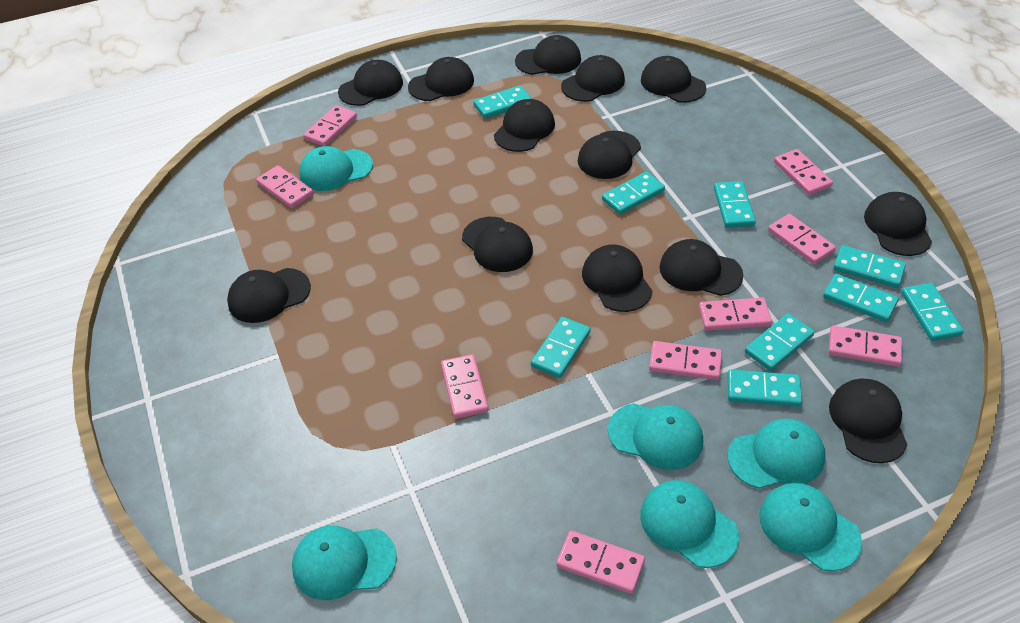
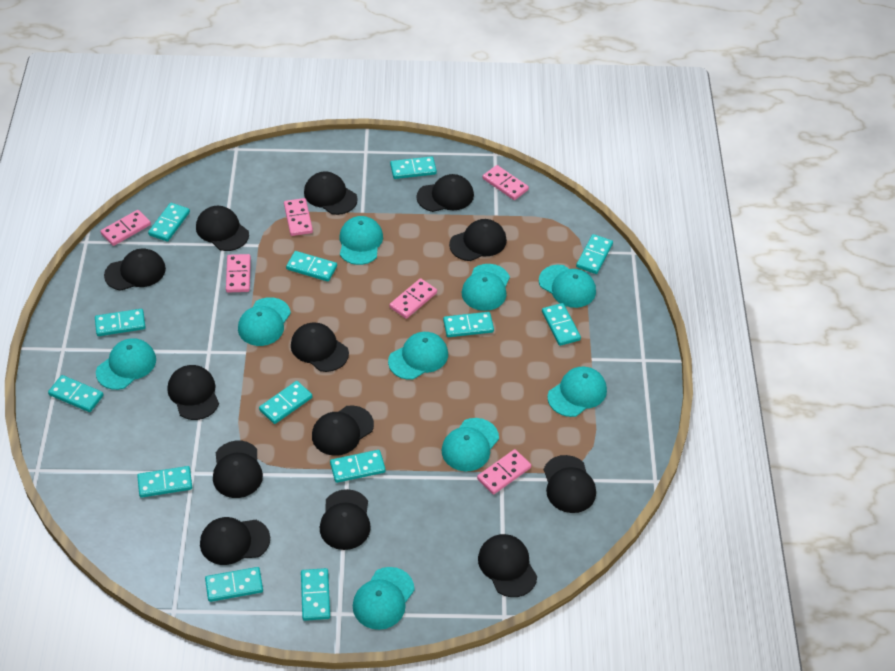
pink domino: [256,165,314,208] [303,105,357,146] [441,354,489,419] [556,531,645,594] [649,341,722,380] [699,298,772,331] [768,214,836,265] [774,149,833,195] [829,326,902,367] = 9 -> [100,210,151,246] [226,254,251,293] [284,198,313,236] [389,278,437,319] [477,449,531,494] [483,165,529,200] = 6
turquoise cap: [292,526,397,600] [299,146,373,191] [608,403,703,470] [640,480,739,568] [728,419,825,489] [759,483,862,571] = 6 -> [96,338,156,390] [238,297,291,346] [340,216,383,265] [353,567,415,630] [388,332,448,380] [441,418,499,471] [461,264,510,311] [539,265,596,308] [547,367,607,417] = 9
turquoise domino: [474,85,532,119] [531,317,591,378] [602,172,665,215] [714,181,756,228] [727,370,802,407] [745,313,814,371] [823,274,899,322] [834,245,906,288] [901,283,964,341] = 9 -> [48,375,104,412] [95,309,145,336] [137,466,192,498] [148,203,190,242] [205,567,263,602] [259,381,312,424] [286,251,337,282] [301,568,330,621] [330,450,386,483] [390,156,437,179] [443,312,494,337] [542,303,581,346] [576,234,613,274] = 13

